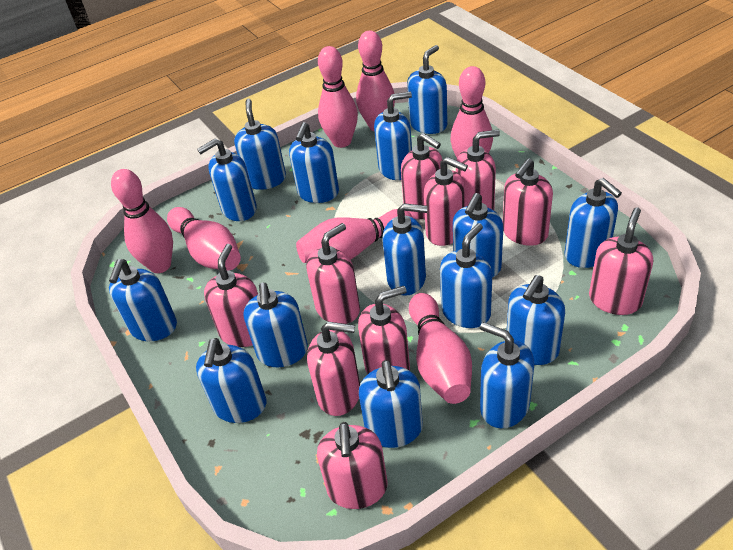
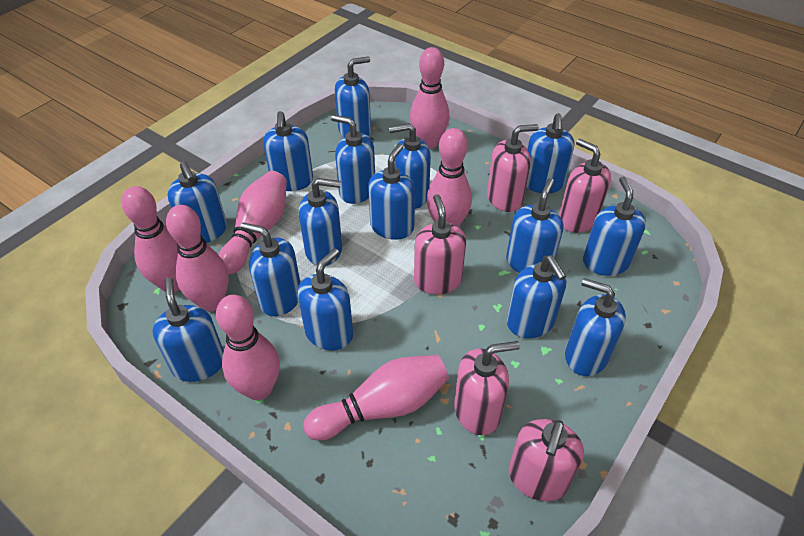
pink soap dispenser: [204,244,258,347] [306,223,360,324] [307,322,360,416] [317,422,387,509] [358,286,410,374] [401,133,442,219] [424,157,468,246] [456,130,500,210] [503,158,553,246] [589,207,653,315] = 10 -> [414,194,466,295] [454,341,520,435] [487,124,539,212] [509,419,584,501] [559,139,611,233] = 5

